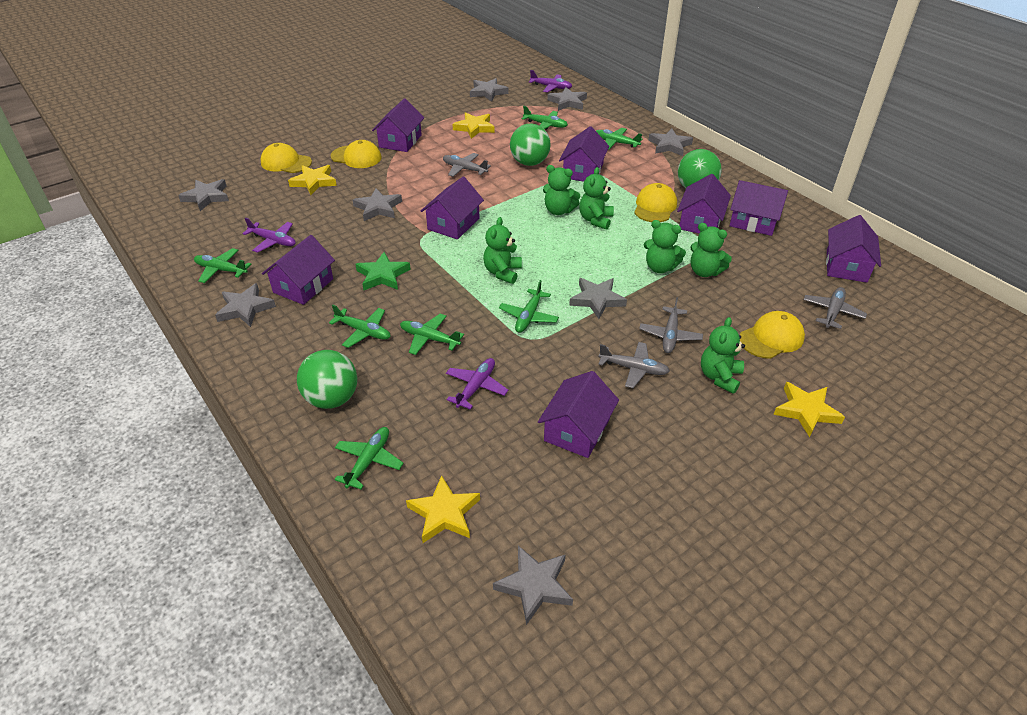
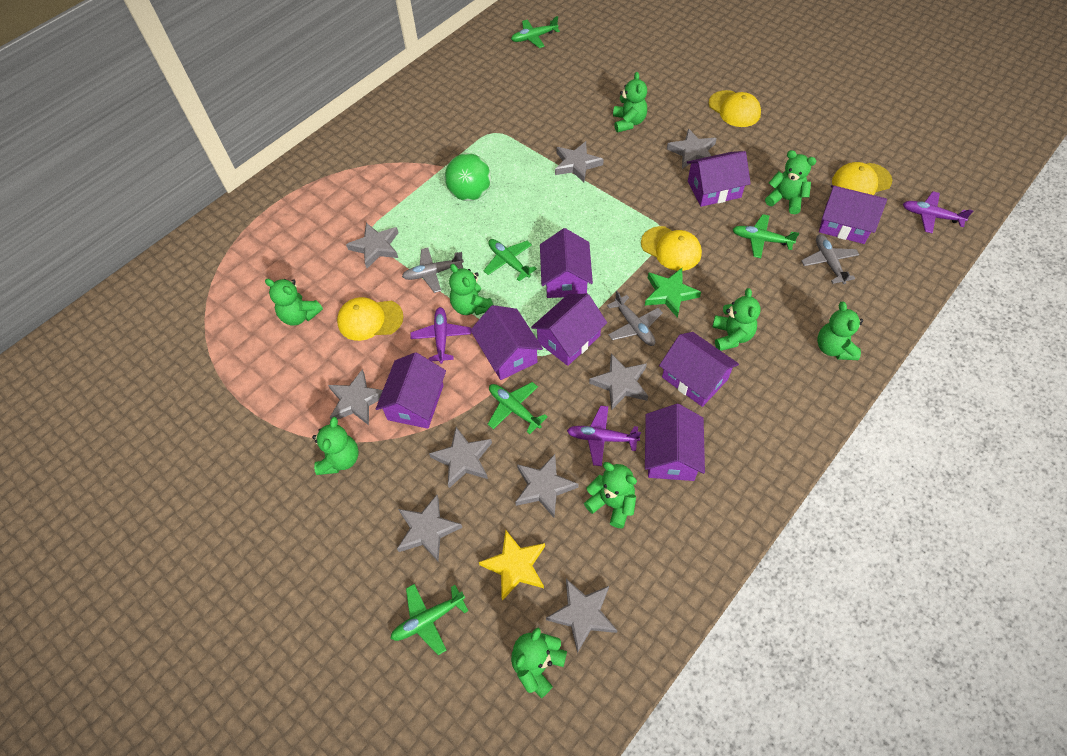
green ball: [297,350,357,409] [510,124,550,166] [678,149,722,189] = 3 -> [445,153,491,201] = 1
green plane: [194,248,251,283] [329,305,391,348] [334,427,404,489] [400,314,464,355] [499,280,559,333] [521,106,568,130] [596,128,642,150] = 7 -> [390,584,468,655] [483,239,537,281] [488,382,548,434] [511,16,560,48] [732,214,799,258] = 5
green teddy bear: [483,217,522,284] [543,165,580,215] [579,167,614,230] [644,220,686,273] [690,223,732,277] [701,317,745,394] = 6 -> [265,279,323,326] [312,417,359,475] [449,264,493,315] [511,628,567,698] [584,462,637,528] [613,72,647,132] [713,288,761,351] [765,150,816,214] [817,301,863,360] = 9
grey plane: [443,153,491,177] [598,342,670,388] [639,297,703,353] [803,287,867,329] = 4 -> [402,248,464,293] [607,291,663,346] [801,234,859,284] = 3
grey star: [178,179,229,211] [215,283,276,327] [353,188,402,221] [470,78,509,102] [493,546,573,625] [547,87,587,111] [569,278,627,319] [649,129,693,156] = 8 -> [328,369,383,425] [346,223,398,268] [397,495,462,561] [429,427,492,488] [515,454,578,517] [546,579,618,653] [555,141,604,182] [589,354,648,410] [667,128,717,169] = 9
yellow star: [288,165,337,195] [406,475,480,543] [453,112,495,139] [773,382,845,437] = 4 -> [479,530,545,601] = 1

